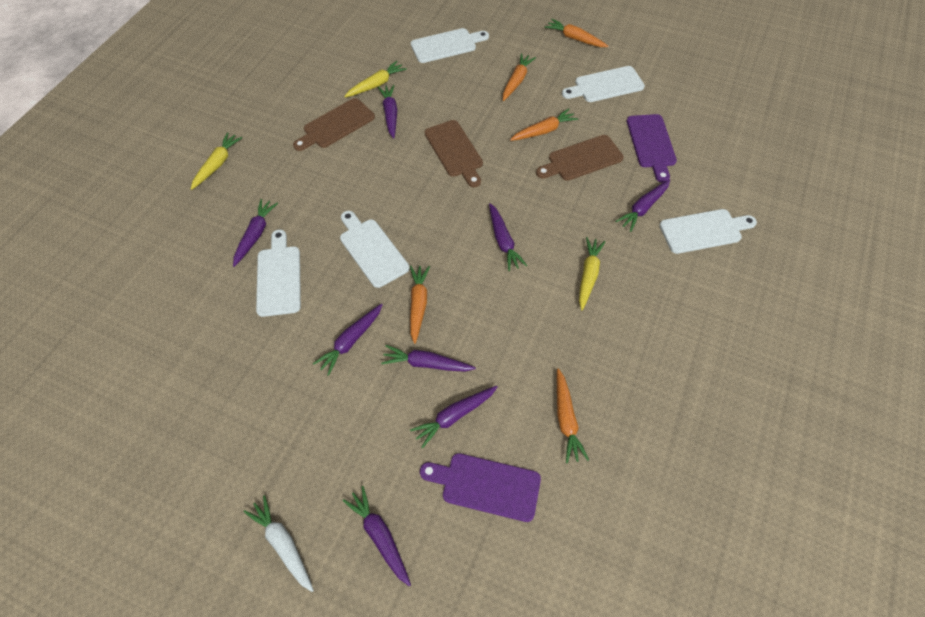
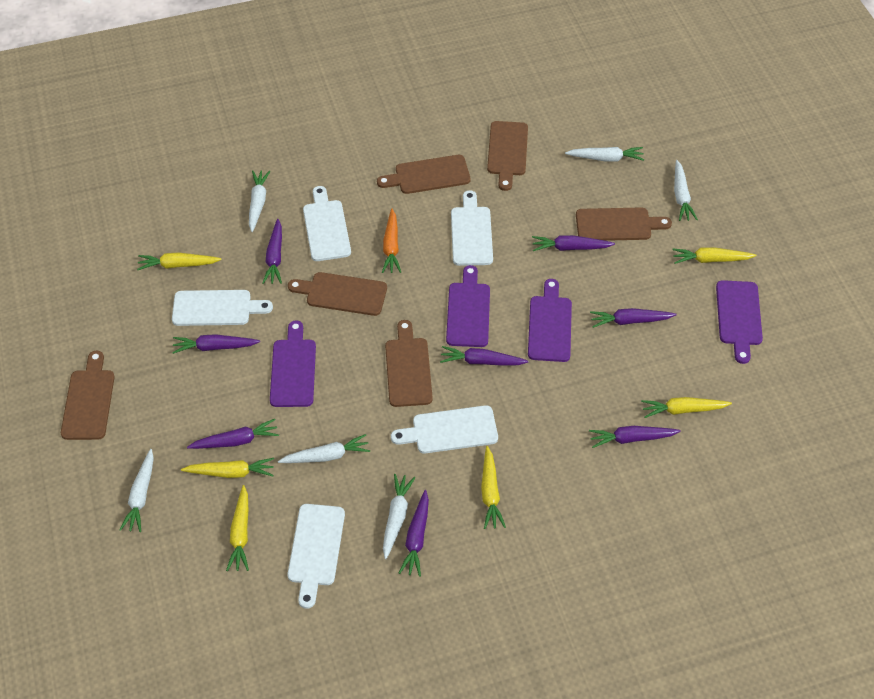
brown cutting board: [293,98,375,151] [425,120,483,187] [536,135,624,181] = 3 -> [61,351,115,440] [288,272,387,316] [377,155,470,194] [385,320,433,407] [487,121,528,191] [576,207,672,241] = 6
orange carrot: [410,266,430,344] [503,53,536,101] [510,109,578,141] [545,19,608,47] [557,368,589,463] = 5 -> [382,209,401,273] = 1
purple cutting board: [420,453,541,522] [627,114,677,183] = 2 -> [270,321,316,407] [446,265,490,347] [528,279,572,362] [716,280,763,364] = 4
white carrot: [244,495,314,592] = 1 -> [120,449,154,532] [249,170,270,232] [278,434,370,463] [383,474,415,559] [565,147,644,161] [674,160,698,221] = 6
yellow carrot: [191,132,242,190] [344,61,407,98] [579,237,606,310] = 3 -> [137,252,222,270] [181,458,274,478] [226,485,249,571] [481,446,506,529] [641,397,732,418] [672,247,756,264] = 6

